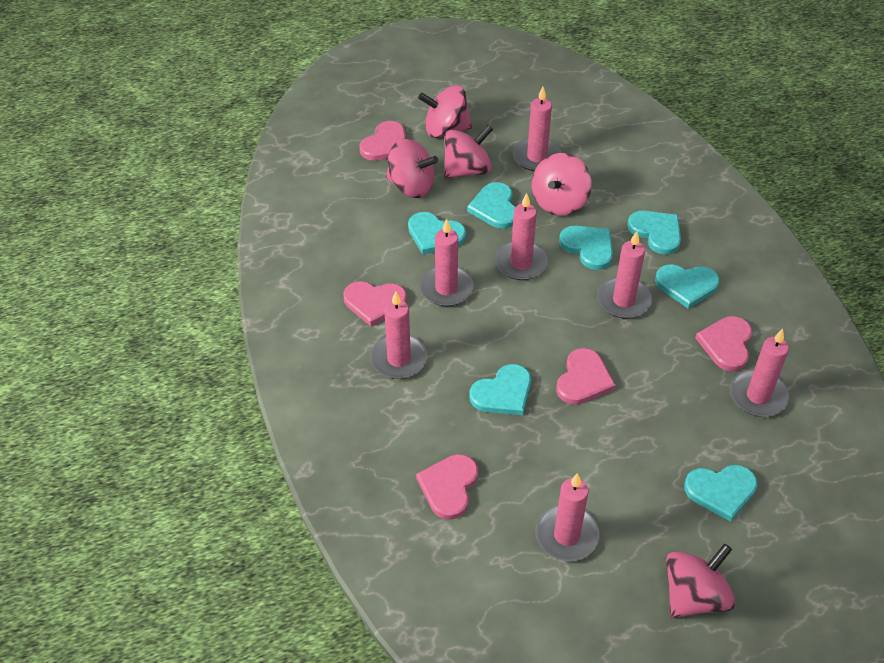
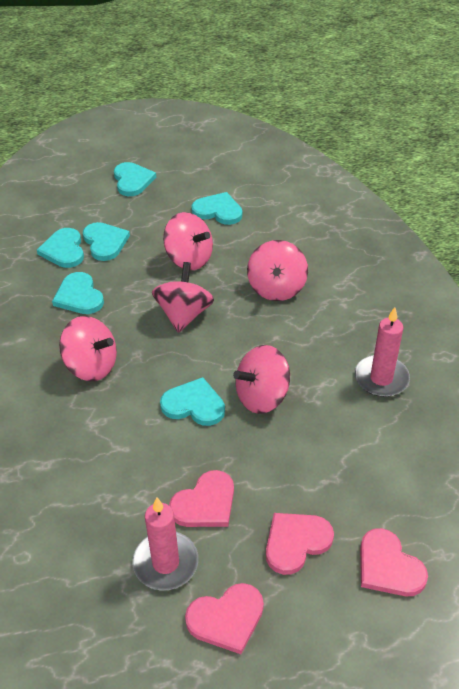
pink candle: [370,291,427,379] [419,219,473,306] [495,193,548,280] [513,87,562,171] [536,473,600,561] [597,231,652,319] [730,329,789,417] = 7 -> [132,497,198,590] [355,307,410,397] = 2
pink heart: [343,281,407,326] [360,121,406,161] [416,454,478,520] [556,348,616,405] [695,316,752,371] = 5 -> [169,470,234,527] [185,583,264,654] [266,513,334,575] [360,528,428,596] = 4
turquoise heart: [408,212,466,254] [467,182,515,229] [469,364,531,415] [559,226,613,270] [627,211,681,255] [655,264,720,309] [684,465,758,522] = 7 -> [37,228,84,268] [52,272,104,314] [83,222,130,261] [114,162,156,196] [160,377,225,426] [191,192,242,225] = 6

